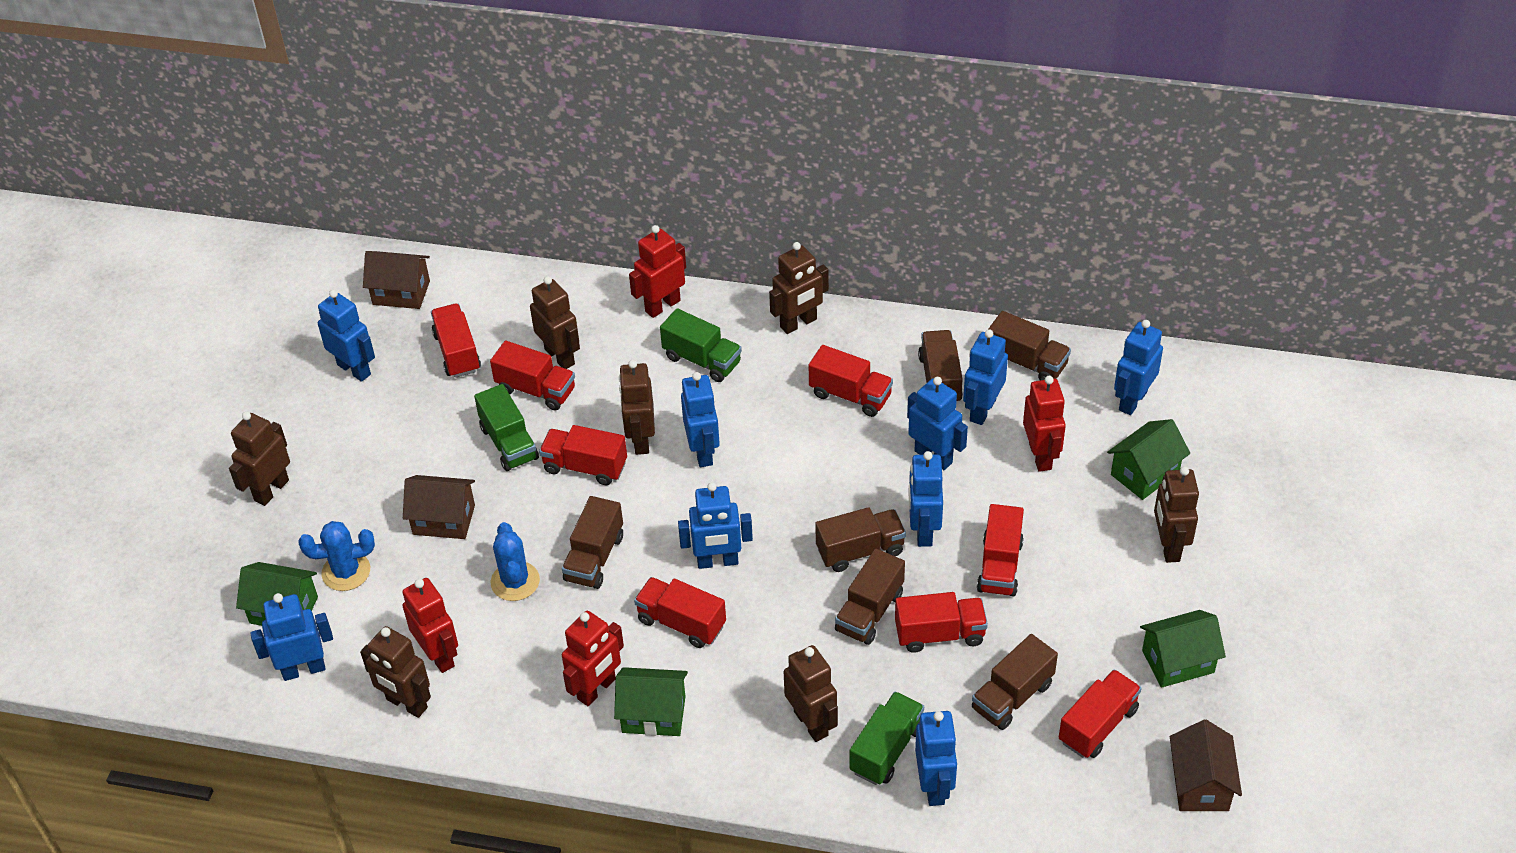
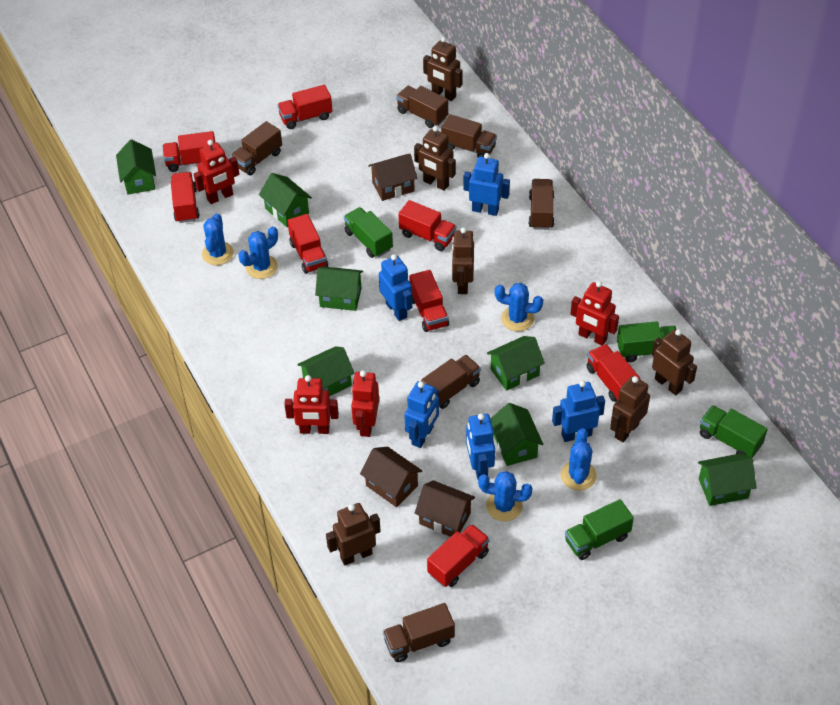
blue cactus: [298,521,375,591] [491,522,540,601] = 2 -> [202,213,234,265] [238,226,278,279] [478,471,533,521] [495,283,543,331] [560,428,597,491] = 5
blue robot: [250,593,333,681] [318,290,375,382] [678,482,753,569] [681,372,720,467] [907,377,968,470] [908,451,943,547] [915,711,957,806] [963,329,1008,425] [1114,320,1163,415] = 9 -> [379,254,412,321] [404,381,439,448] [463,153,510,216] [466,413,495,479] [552,381,605,442] = 5
brown robot: [229,412,290,506] [360,626,431,718] [530,276,580,369] [619,360,655,455] [769,242,829,334] [784,645,838,742] [1154,466,1199,563] = 7 -> [326,503,381,566] [414,126,456,191] [423,37,463,101] [452,227,474,294] [610,376,650,442] [652,329,697,395] = 6
green house: [236,562,318,626] [614,667,688,736] [1107,419,1190,500] [1140,610,1226,688] = 4 -> [116,139,156,194] [259,173,312,227] [297,346,355,396] [315,266,363,311] [487,336,545,391] [491,403,543,466] [698,453,757,506] = 7
green truck: [474,384,539,471] [660,308,742,382] [849,691,924,785] = 3 -> [344,207,393,258] [565,499,634,560] [617,321,677,362] [700,405,768,458] = 4

